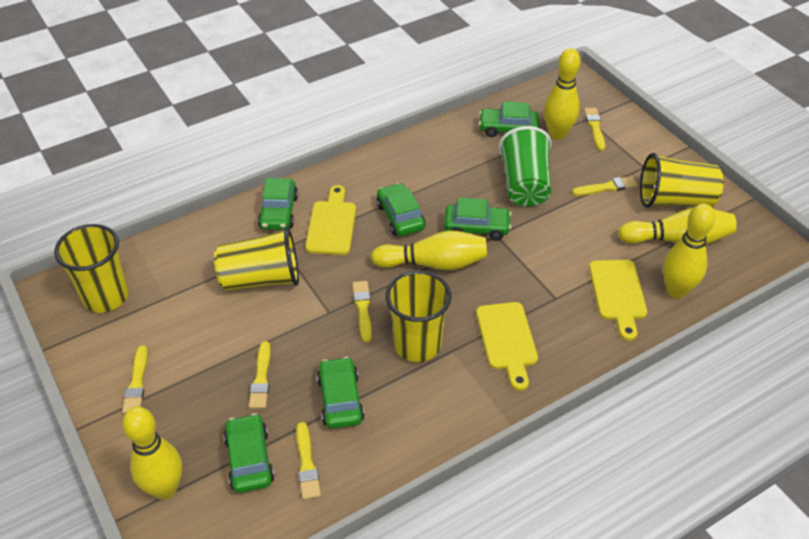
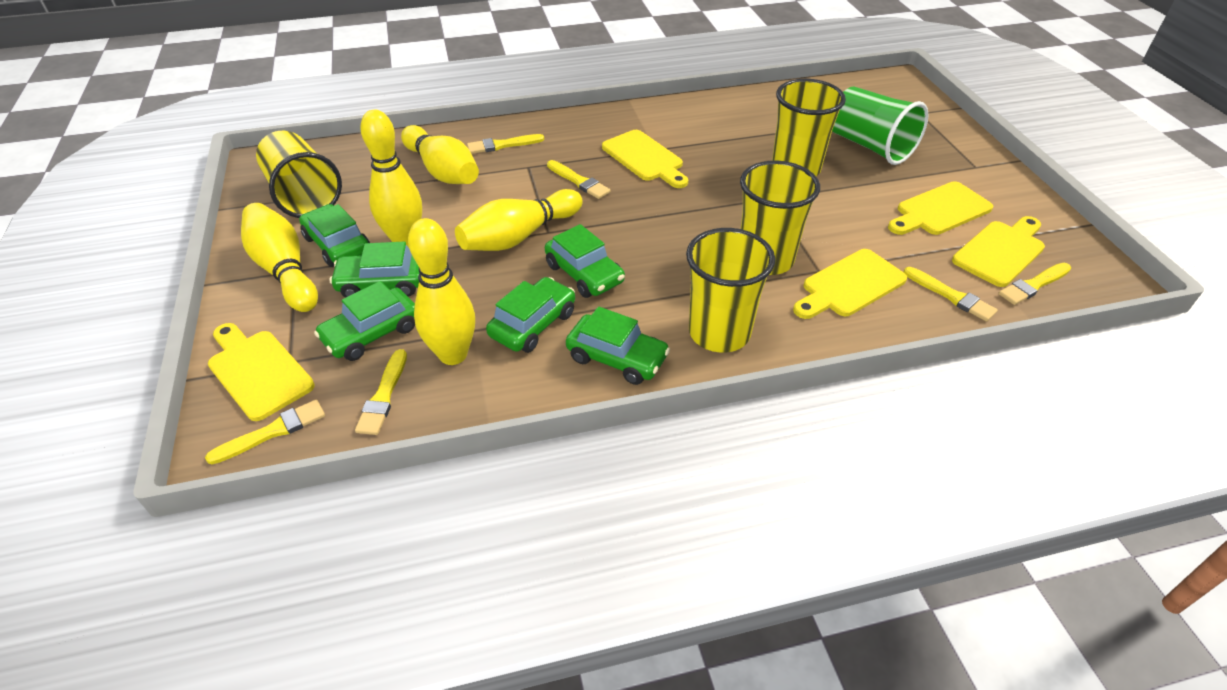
yellow cutting board: [305,185,356,255] [476,302,538,391] [589,260,647,341] = 3 -> [208,323,315,421] [602,130,688,188] [793,249,907,319] [888,181,993,235] [952,216,1045,287] = 5

